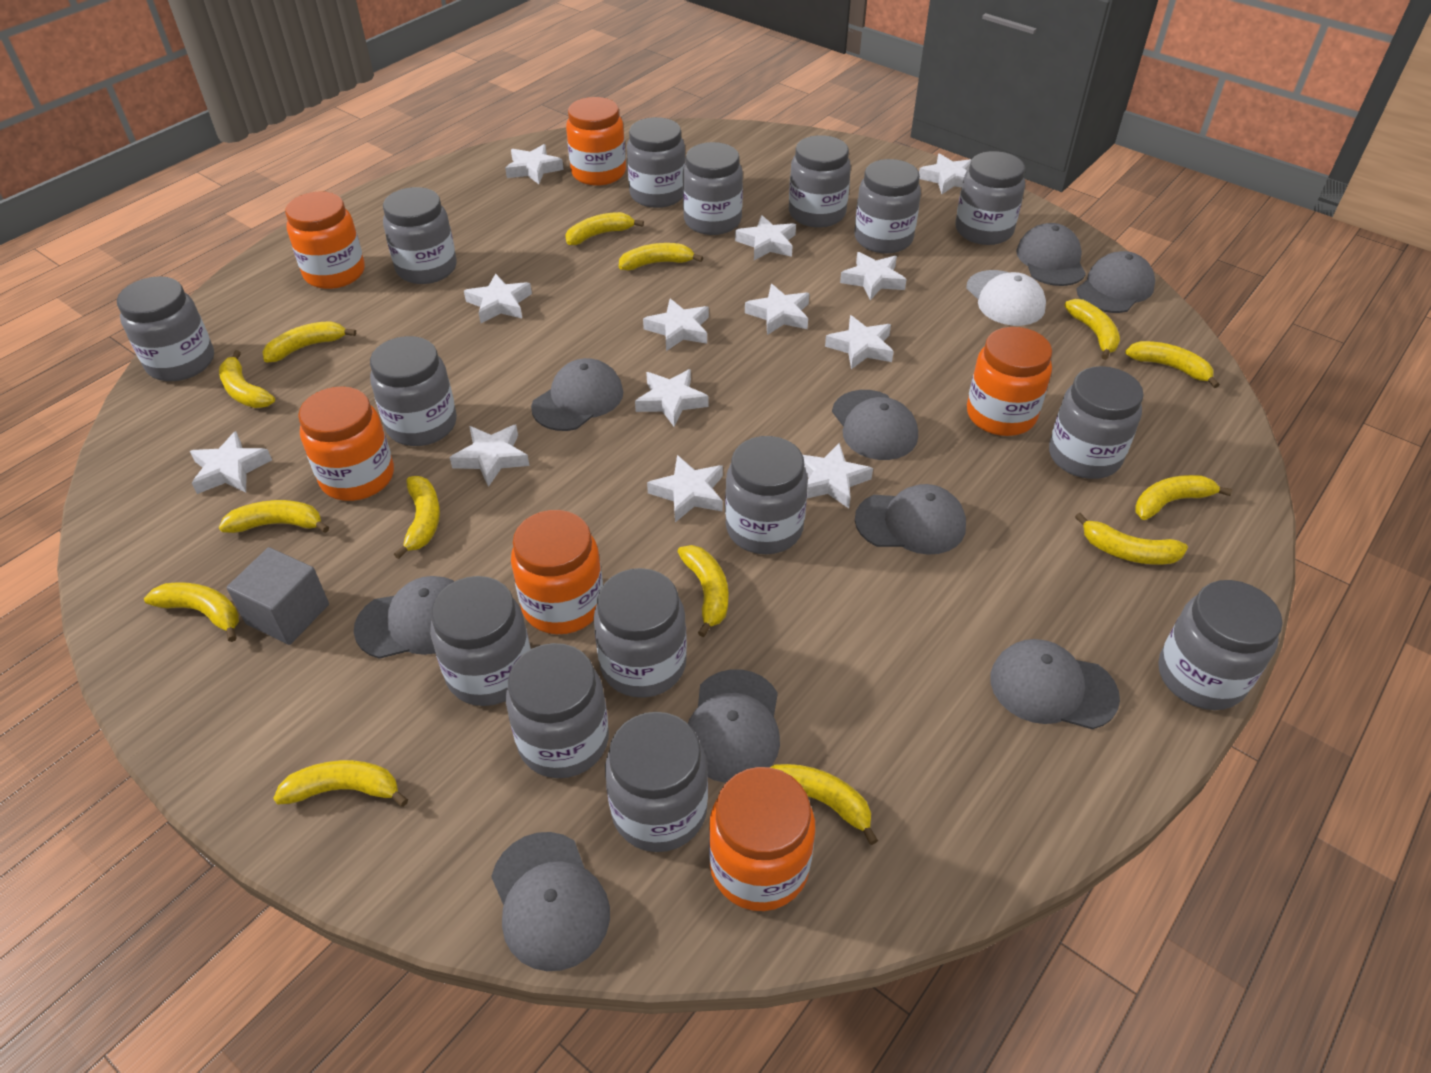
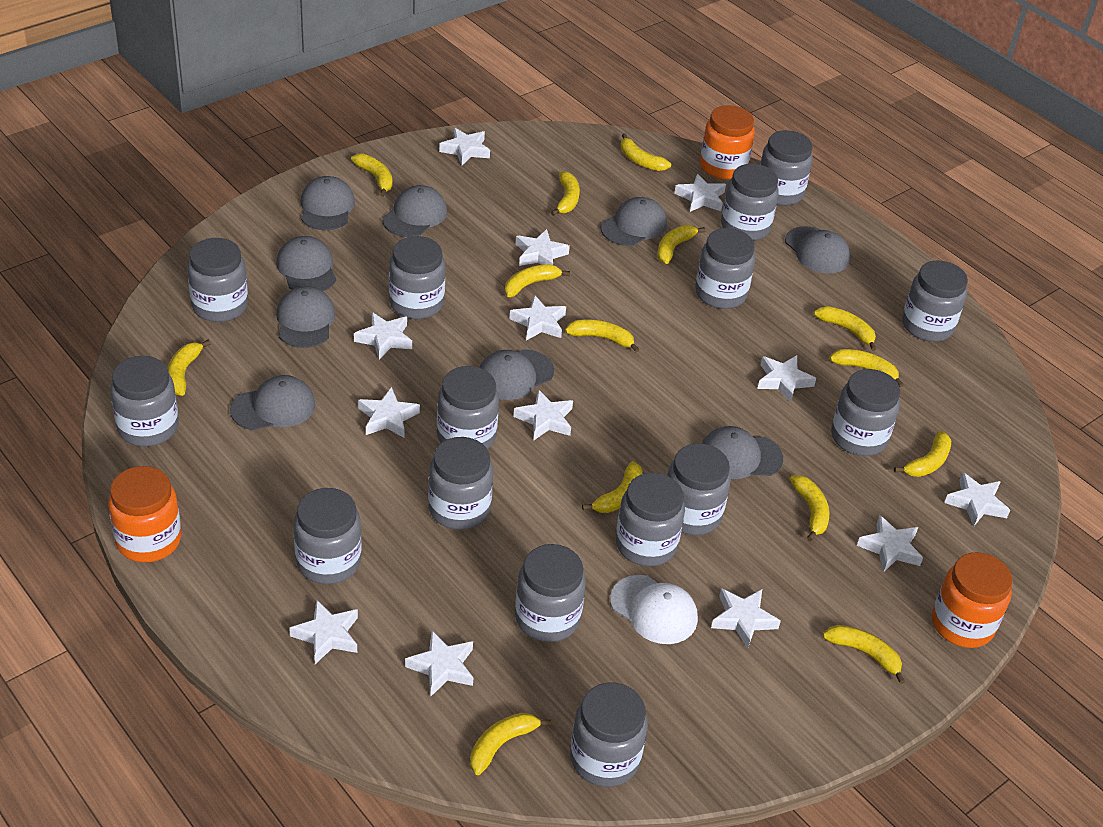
grey cube: [227,547,329,645] = 1 -> none = 0
orange jar: [285,192,365,289] [298,386,394,501] [511,510,603,634] [566,97,626,186] [709,767,815,911] [967,327,1052,436] = 6 -> [108,466,181,562] [700,105,755,180] [932,552,1013,648] = 3

